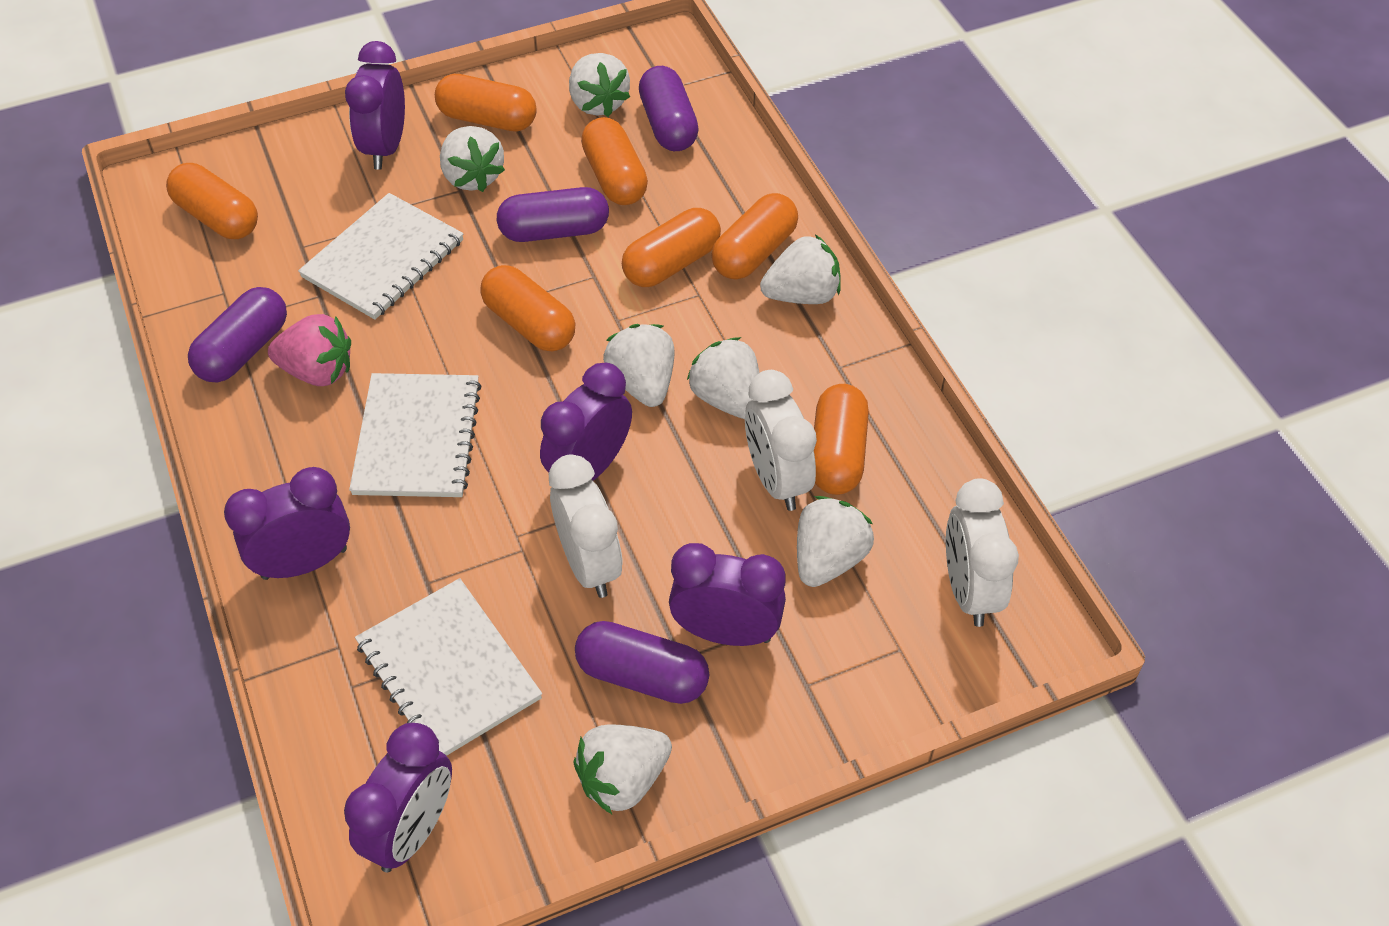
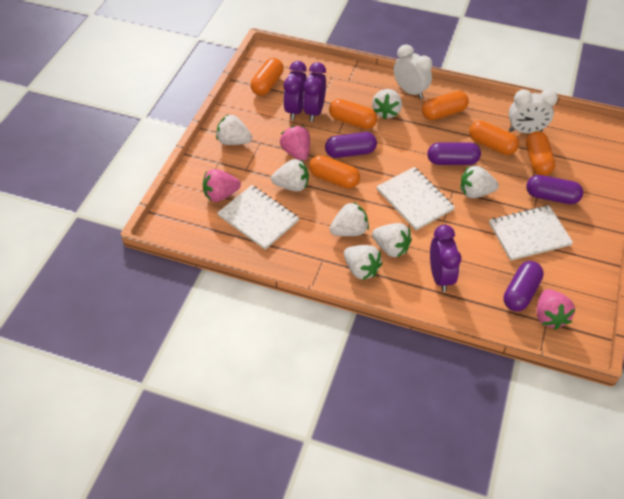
orange capsule: [166,163,258,239] [435,74,537,132] [480,265,576,352] [581,117,648,205] [622,208,721,287] [711,193,798,279] [814,384,869,495] = 7 -> [251,58,284,96] [309,155,360,189] [329,99,377,129] [422,91,469,120] [469,121,519,155] [526,131,555,176] = 6
pink strawberry: [268,314,351,386] = 1 -> [203,169,241,202] [280,126,310,161] [537,289,575,330] = 3
purple clock: [224,467,350,580] [344,723,452,872] [345,41,405,170] [540,362,632,481] [669,543,786,646] = 5 -> [283,61,307,120] [303,62,326,122] [430,225,462,292] = 3
white clock: [549,454,622,598] [745,370,817,511] [946,478,1019,627] = 3 -> [394,44,432,99] [509,89,558,133] = 2

